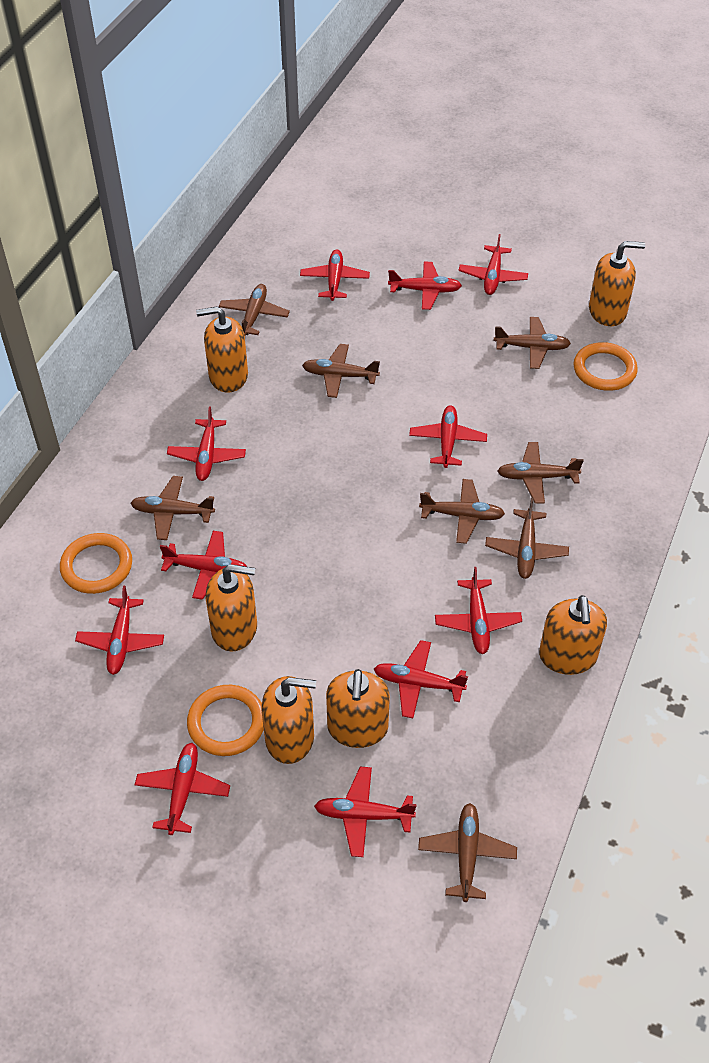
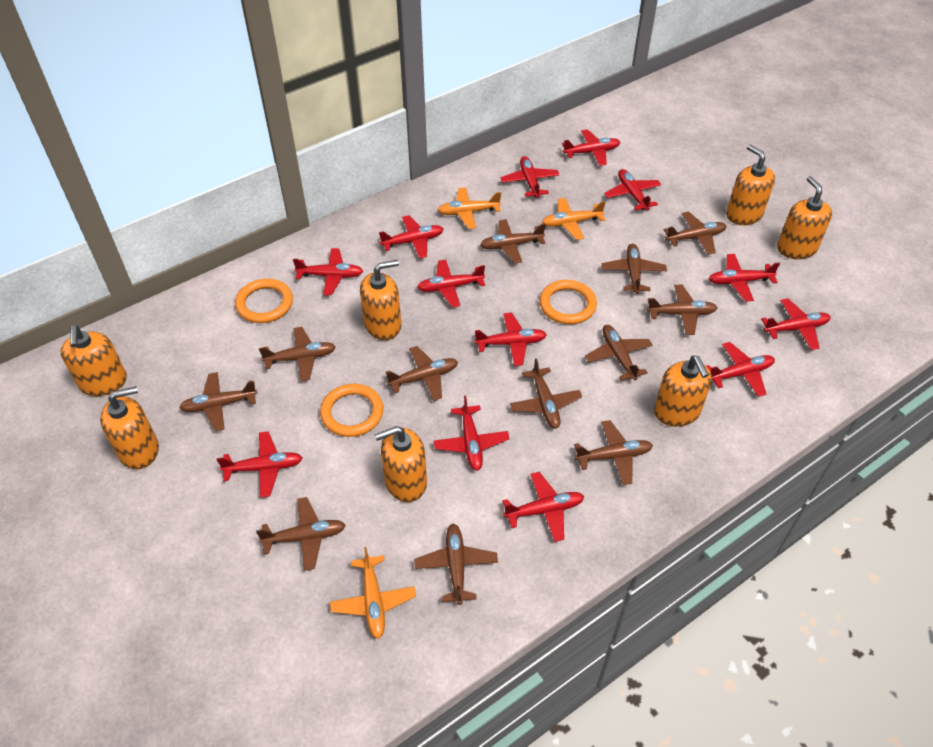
brown plane: [131,476,215,540] [219,284,290,336] [302,344,380,398] [418,803,517,902] [419,479,505,544] [485,498,569,579] [494,317,571,369] [497,442,584,503] = 8 -> [179,372,258,431] [256,497,346,571] [259,327,336,381] [385,346,458,401] [414,524,498,605] [480,219,546,264] [510,358,582,429] [574,420,653,485] [585,325,653,381] [602,244,667,294] [647,285,718,335] [663,211,726,255] = 12
orange plane: none = 0 -> [330,547,416,639] [437,187,501,229] [542,198,606,240] = 3
orange soap dispenser: [196,306,248,393] [205,564,257,652] [262,676,316,764] [326,669,390,748] [539,595,607,675] [589,241,645,326] = 6 -> [60,325,127,396] [100,386,159,469] [360,260,401,340] [374,426,427,502] [654,356,712,427] [726,144,775,225] [777,176,832,259] = 7
red plane: [75,586,164,675] [135,743,230,835] [160,531,247,600] [167,407,246,481] [300,249,370,301] [314,767,417,857] [374,640,468,718] [388,261,462,310] [409,405,487,468] [435,567,522,654] [459,234,528,295] = 11 -> [217,431,302,498] [293,248,363,295] [379,215,444,259] [417,259,485,307] [434,395,509,471] [474,313,547,366] [500,156,559,198] [503,472,584,542] [562,129,620,166] [604,169,661,211] [706,342,775,397] [709,254,780,301] [761,298,831,350] = 13

